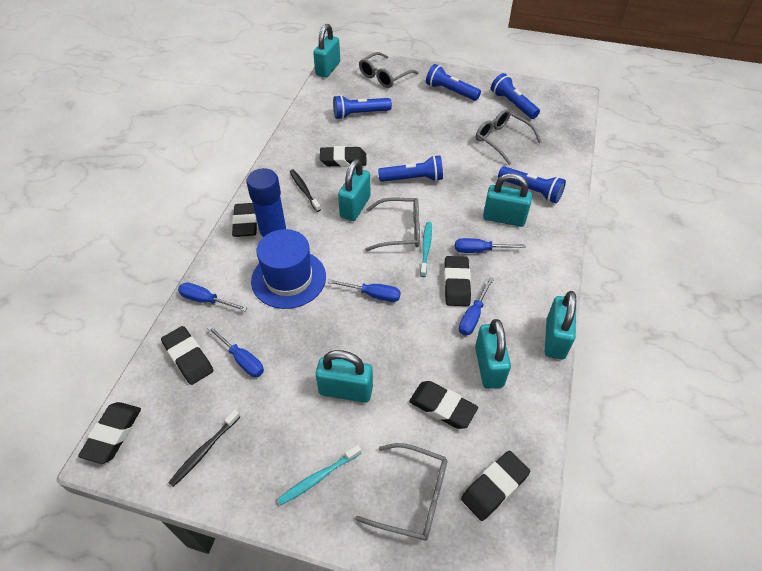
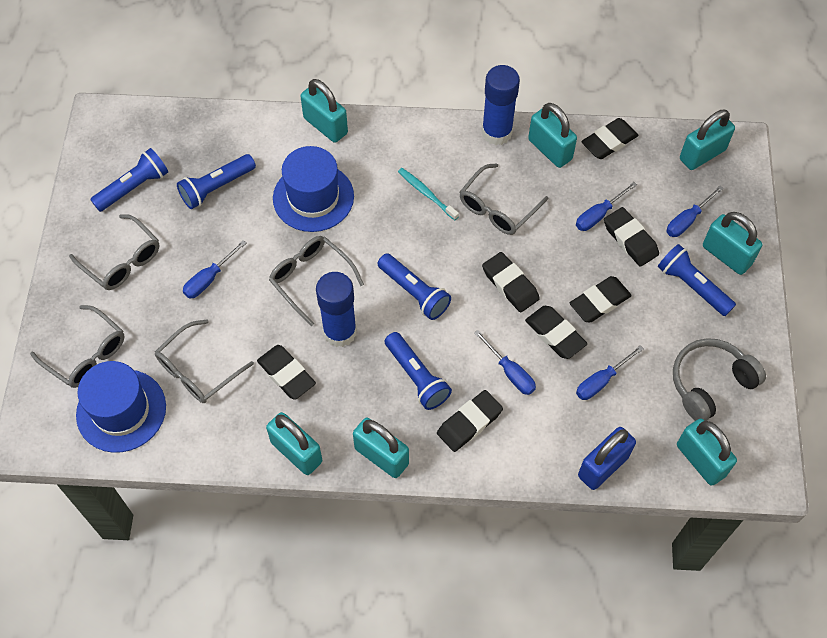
black toothbrush: [168,410,241,487] [290,169,321,212] = 2 -> none = 0
blue glue stick: [246,168,287,239] = 1 -> [316,272,357,347] [482,65,520,145] = 2
blue hat: [251,229,326,309] = 1 -> [76,361,166,453] [273,146,354,232] = 2
blue padlock: none = 0 -> [578,427,636,490] = 1
grey glasses: [355,443,447,541] [359,52,419,88] [365,198,420,251] [476,109,542,165] = 4 -> [30,305,125,388] [69,214,159,290] [155,320,254,403] [269,236,364,326] [460,163,548,235] = 5
grey headphones: none = 0 -> [673,338,766,421] = 1
turquoise padlock: [313,24,340,78] [316,350,373,403] [338,159,371,221] [475,319,511,389] [483,173,532,227] [545,291,576,359] = 6 -> [266,412,322,475] [300,79,348,143] [353,418,409,478] [528,103,577,168] [677,418,737,486] [680,110,735,170] [703,212,762,275] = 7
turquoise toothbrush: [277,445,361,505] [420,222,432,277] = 2 -> [398,168,459,220] = 1

